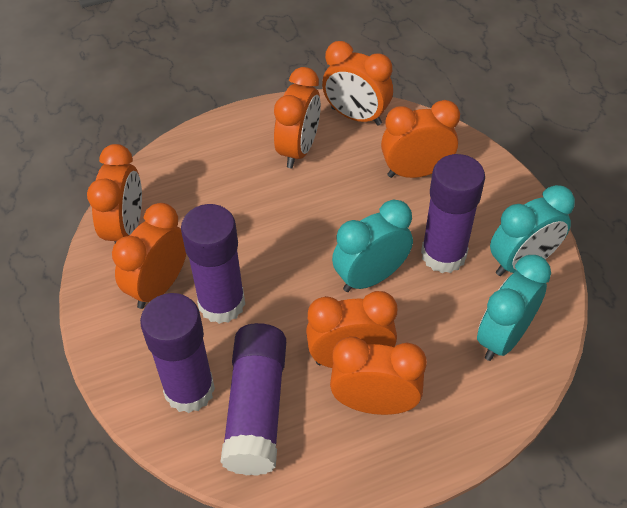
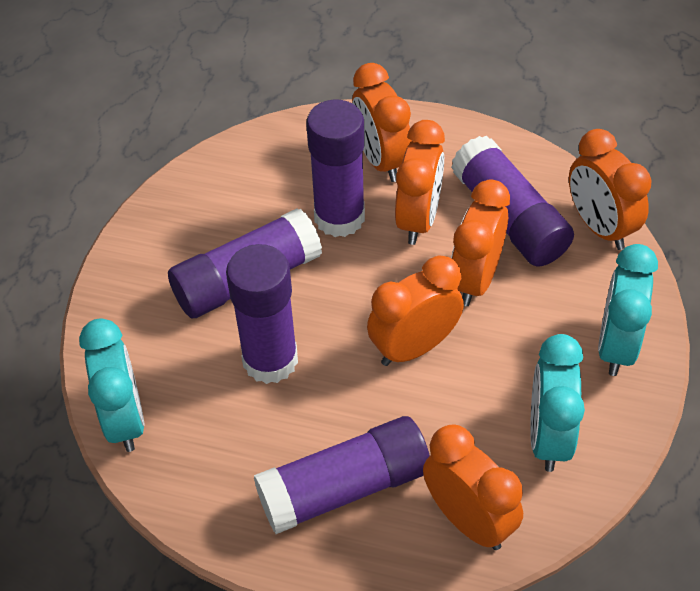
orange clock: [87,144,142,243] [112,203,186,309] [274,67,321,168] [306,291,397,368] [322,41,393,126] [330,337,427,415] [381,100,460,178] = 7 -> [352,63,412,182] [367,255,464,366] [395,120,445,245] [423,424,523,550] [451,179,510,306] [569,129,652,250] = 6
purple glue stick: [140,293,215,413] [181,204,245,324] [221,323,286,476] [421,154,485,273] = 4 -> [168,208,322,318] [226,244,298,384] [254,416,430,534] [306,100,365,237] [451,136,574,267] = 5

